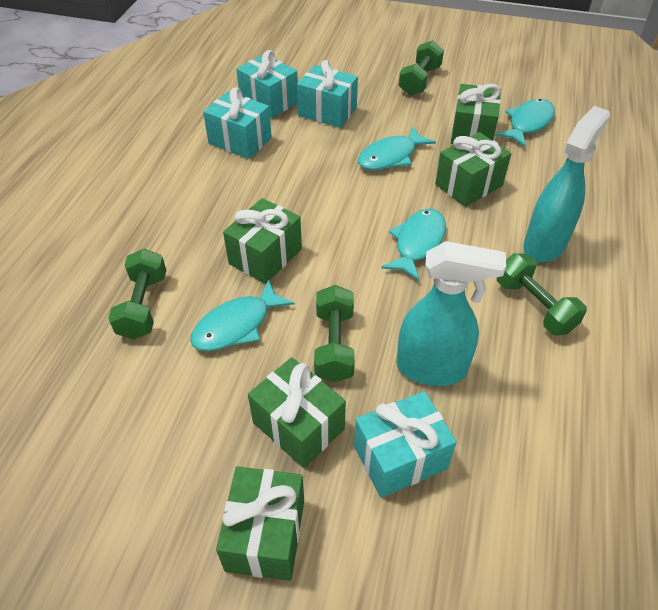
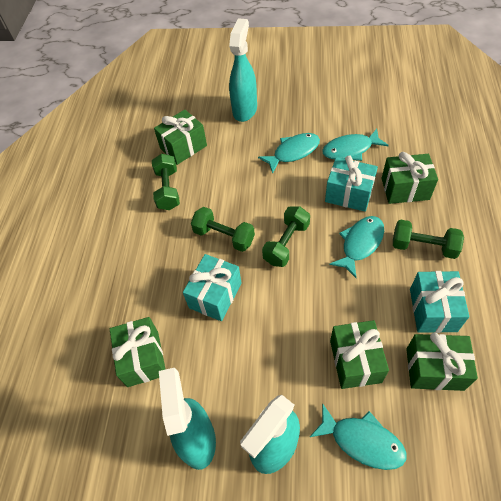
turquoise gift: [203,87,272,159] [236,50,298,118] [297,60,358,128] [354,391,457,498] = 4 -> [183,254,242,321] [325,155,378,212] [410,271,469,333] = 3
turquoise spray bottle: [397,241,506,386] [523,106,610,262] = 2 -> [159,368,216,470] [229,18,257,122] [240,395,300,474] = 3

